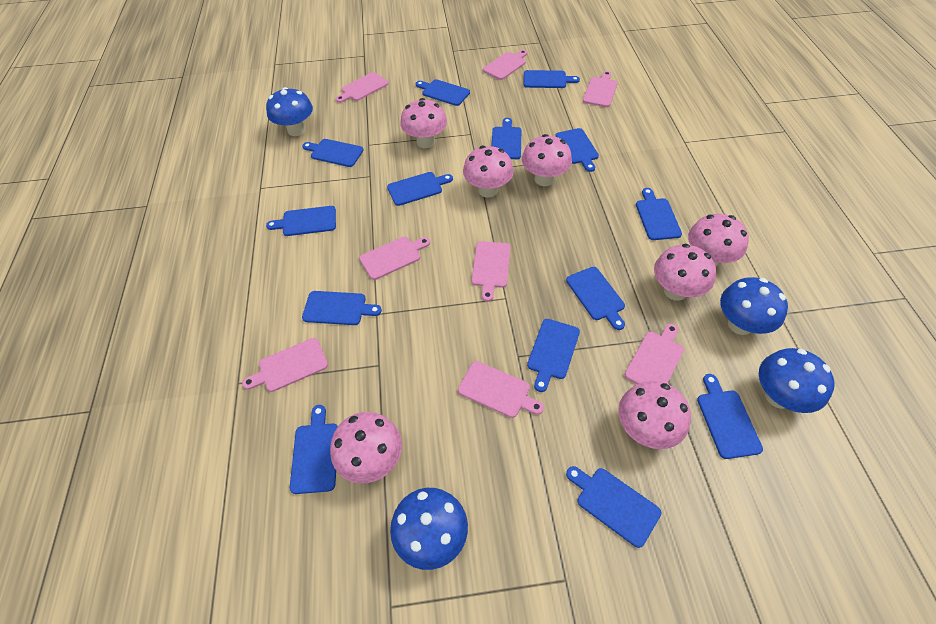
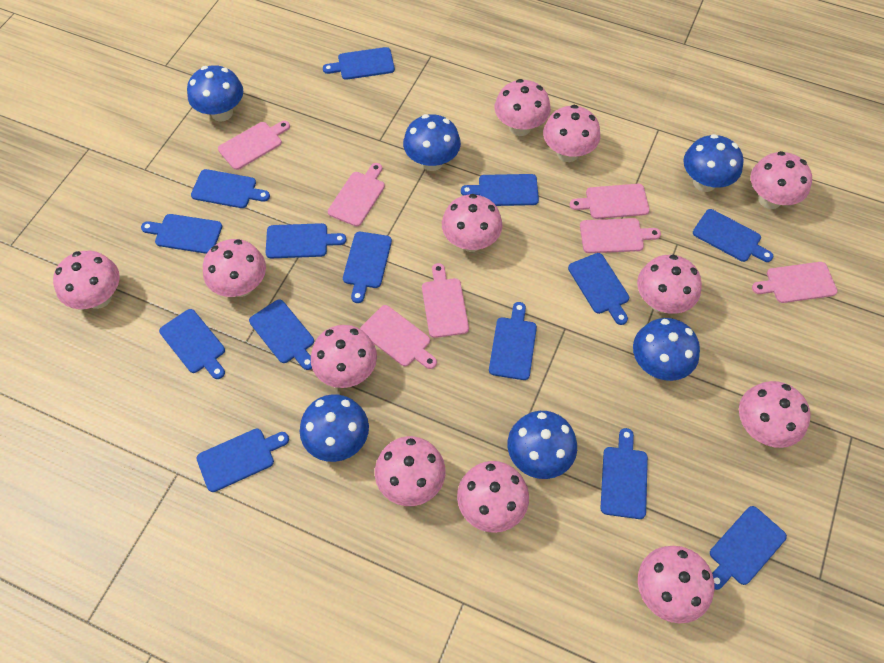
blue mushroom: [266,87,313,136] [390,488,468,570] [720,277,788,335] [759,348,835,413] = 4 -> [187,65,243,122] [300,394,369,462] [403,114,461,171] [508,411,577,479] [633,318,700,381] [683,134,743,192] = 6
pink cutting board: [242,338,328,392] [336,72,388,103] [359,237,430,280] [458,361,544,418] [471,241,510,302] [483,50,527,80] [583,71,618,107] [624,324,684,384] = 8 -> [218,121,290,170] [328,163,385,227] [360,305,437,369] [422,263,469,338] [570,184,650,219] [580,218,661,253] [752,262,837,303] = 7
pink mushroom: [330,412,402,483] [400,98,447,148] [463,146,514,197] [522,134,572,186] [618,381,691,449] [654,244,716,301] [688,214,749,267] = 7 -> [53,251,120,309] [203,239,266,297] [311,325,377,388] [375,436,445,506] [442,194,502,252] [457,461,529,533] [495,79,551,136] [543,105,600,162] [637,255,702,314] [638,546,715,623] [739,381,811,448] [751,151,812,209] = 12

